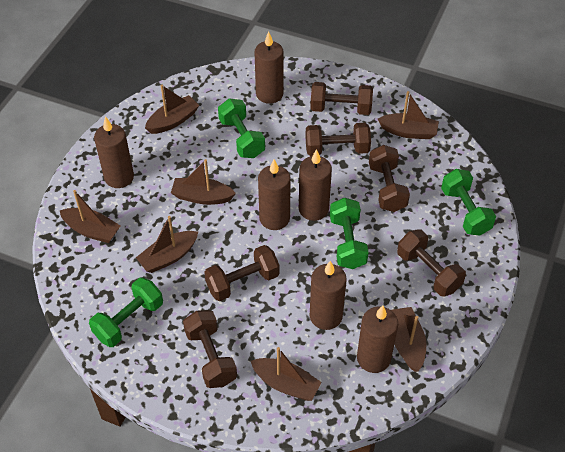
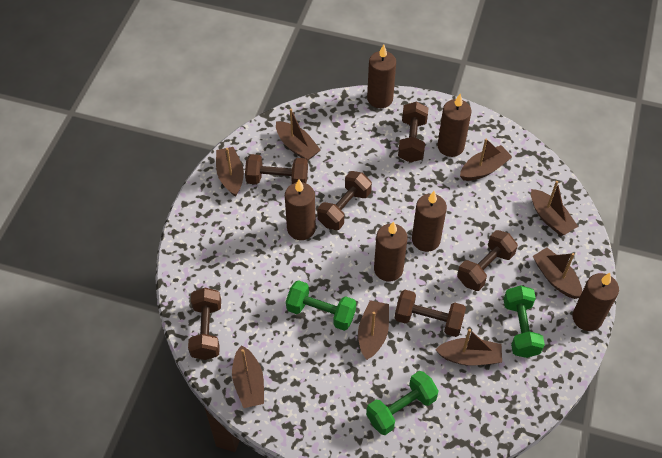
brown boat: [60,190,120,243] [136,216,198,273] [145,85,199,134] [171,159,236,205] [251,347,322,401] [378,91,439,139] [391,307,426,372] = 7 -> [216,147,244,197] [232,345,264,408] [276,109,320,161] [358,300,389,360] [435,329,502,366] [460,138,512,181] [531,181,578,236] [533,247,582,299] = 8
green dumbbell: [89,277,163,347] [218,98,265,158] [330,198,369,269] [441,169,496,236] = 4 -> [286,280,356,331] [366,371,439,435] [503,285,545,358] = 3

